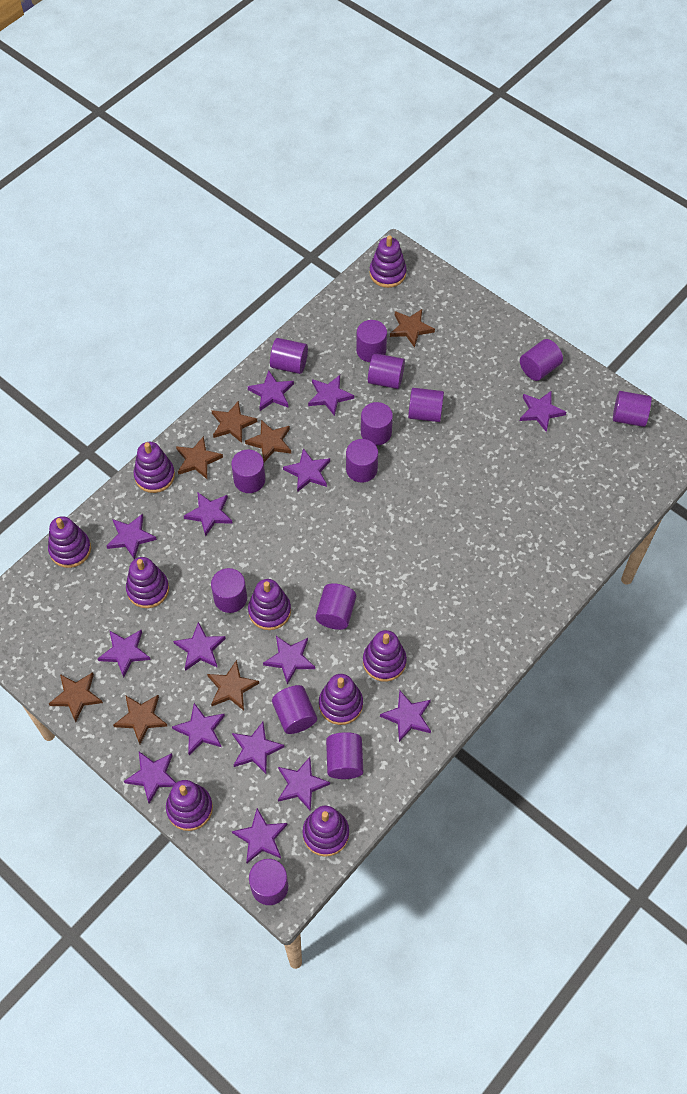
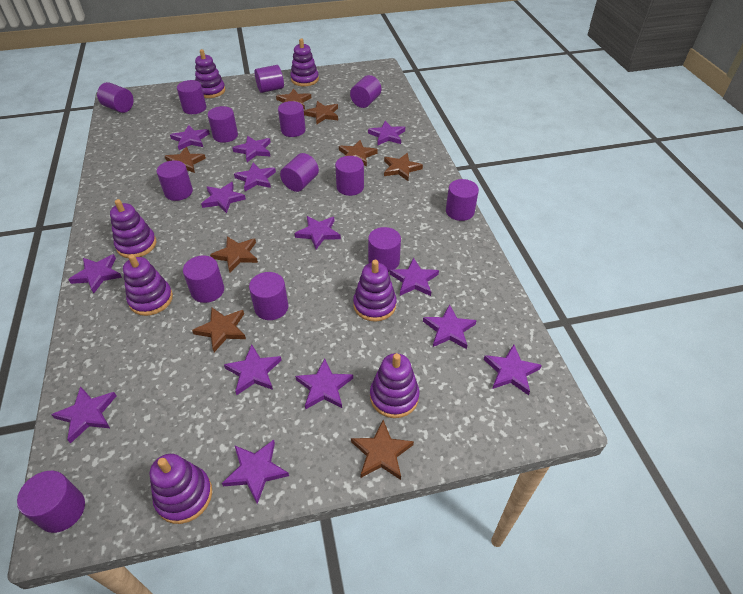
brown star: [49,672,103,722] [113,695,167,744] [176,436,223,479] [207,660,259,710] [211,401,258,443] [245,420,291,462] [390,309,435,348] = 7 -> [165,147,206,173] [192,308,246,352] [210,236,258,273] [276,88,311,109] [304,101,338,124] [339,140,378,166] [351,420,414,480] [384,153,423,181] = 8
purple stacking toy: [48,516,91,568] [126,557,169,608] [134,442,175,493] [166,780,213,831] [248,579,291,630] [302,806,349,857] [319,674,363,725] [363,630,407,682] [369,235,407,288] = 9 -> [110,199,156,258] [123,254,173,316] [150,454,212,524] [195,49,225,98] [290,39,319,86] [353,260,397,322] [370,353,419,418] = 7
purple star: [97,630,151,678] [107,514,157,559] [124,752,176,804] [172,703,225,755] [173,622,226,671] [184,492,233,537] [232,722,284,774] [232,808,287,863] [247,370,294,411] [263,636,315,685] [278,757,330,811] [283,448,330,492] [308,375,354,416] [380,690,431,742] [520,390,566,432] = 15 -> [51,386,117,444] [68,254,122,293] [170,125,210,150] [201,182,246,213] [222,440,289,504] [224,345,282,395] [232,136,271,162] [234,163,276,191] [294,216,341,249] [295,358,353,410] [368,121,405,146] [390,258,439,296] [423,304,477,349] [484,345,542,395] = 14

